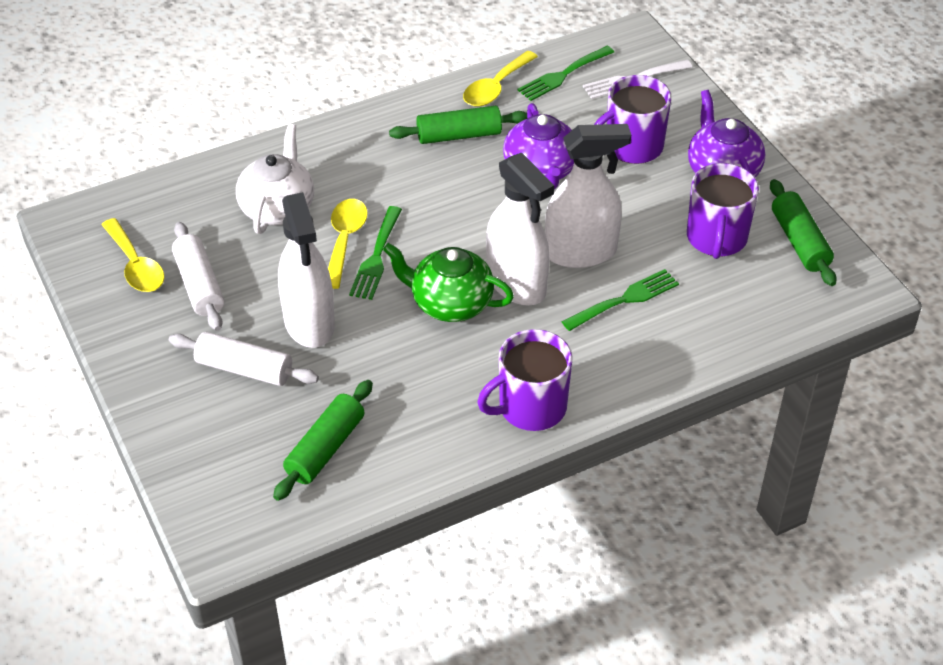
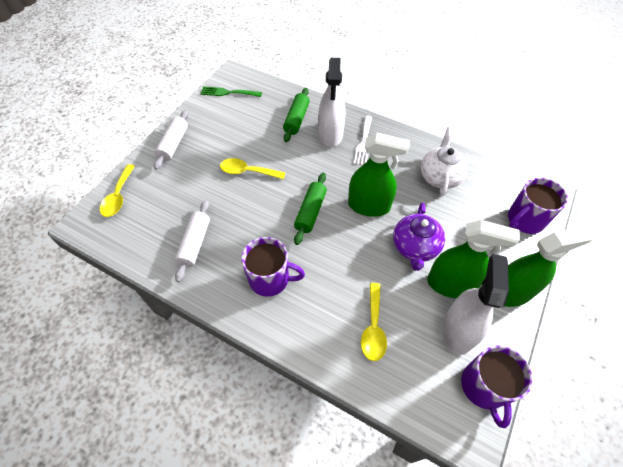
green fork: [349,206,402,300] [518,46,614,101] [561,269,679,331] = 3 -> [200,86,262,97] = 1
green rolling pin: [273,380,373,501] [389,106,528,144] [770,179,837,286] = 3 -> [283,88,310,142] [294,173,327,245] = 2
green spray bottle: none = 0 -> [348,133,410,217] [427,220,520,298] [505,226,594,307] = 3
green teapot: [383,243,514,322] = 1 -> none = 0
purple teapot: [503,103,574,189] [688,90,765,177] = 2 -> [393,203,445,271] = 1
white spray bottle: [278,192,335,348] [486,153,554,306] [545,124,631,268] = 3 -> [318,58,345,147] [442,254,509,355] = 2

